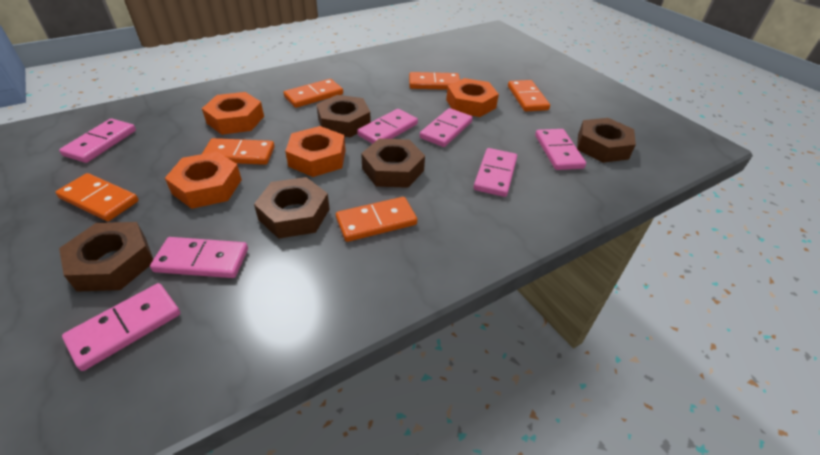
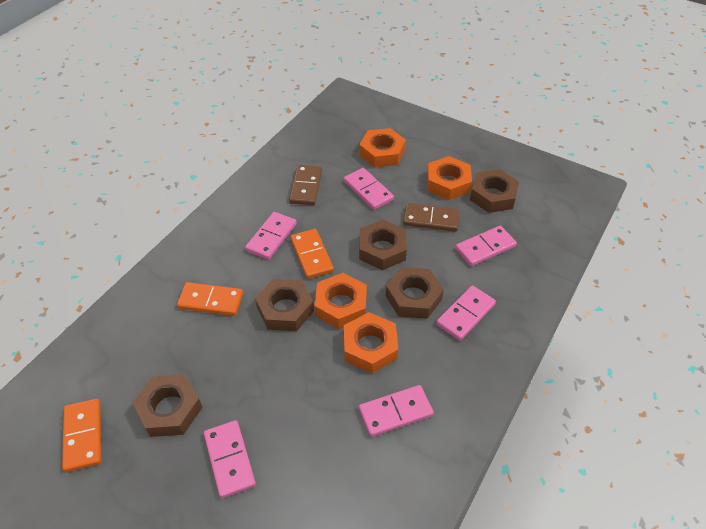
brown domino: none = 0 -> [289,165,322,205] [403,203,460,232] = 2
orange domino: [56,173,139,221] [202,138,275,165] [283,79,343,108] [336,197,417,242] [409,72,460,90] [508,80,550,111] = 6 -> [62,399,101,472] [177,282,243,316] [290,229,334,279] = 3
pink domino: [59,118,136,163] [62,283,180,371] [150,237,248,278] [357,109,418,144] [420,108,473,147] [474,148,517,197] [535,129,586,170] = 7 -> [204,420,256,498] [245,212,297,260] [344,168,394,210] [359,385,434,437] [436,285,496,341] [455,226,517,266] = 6

